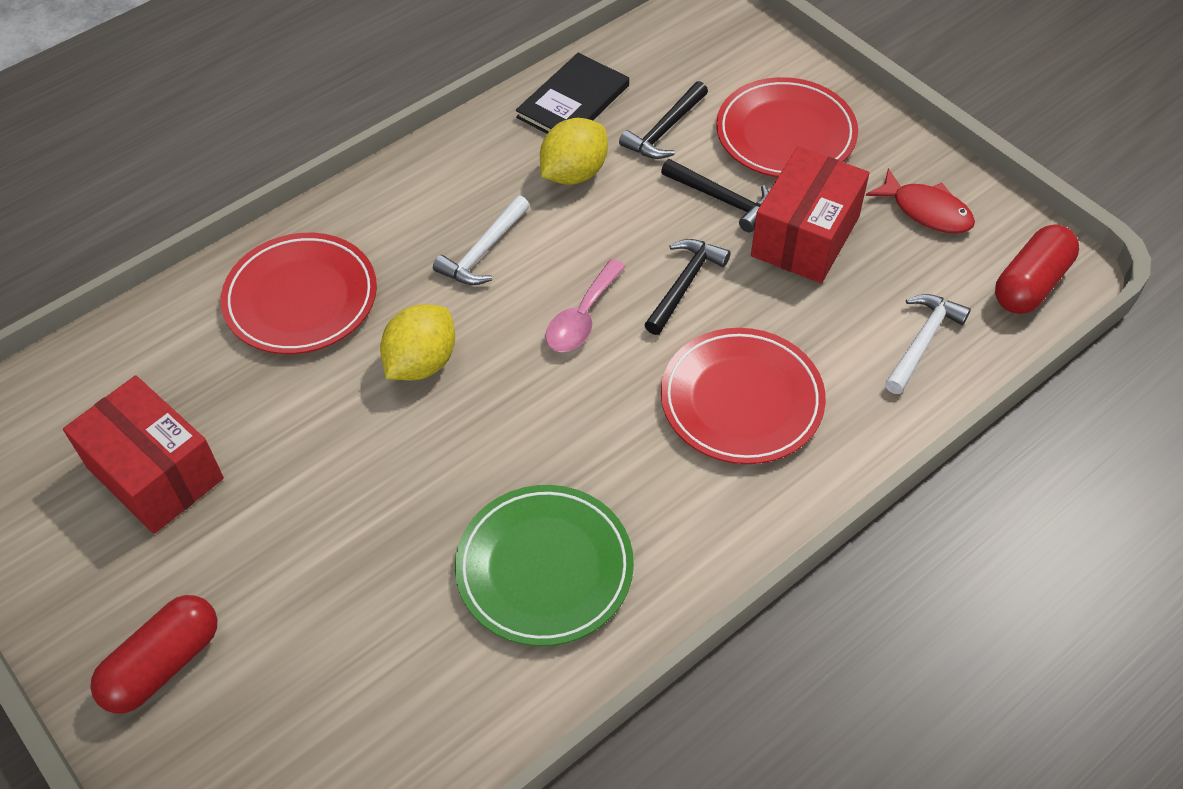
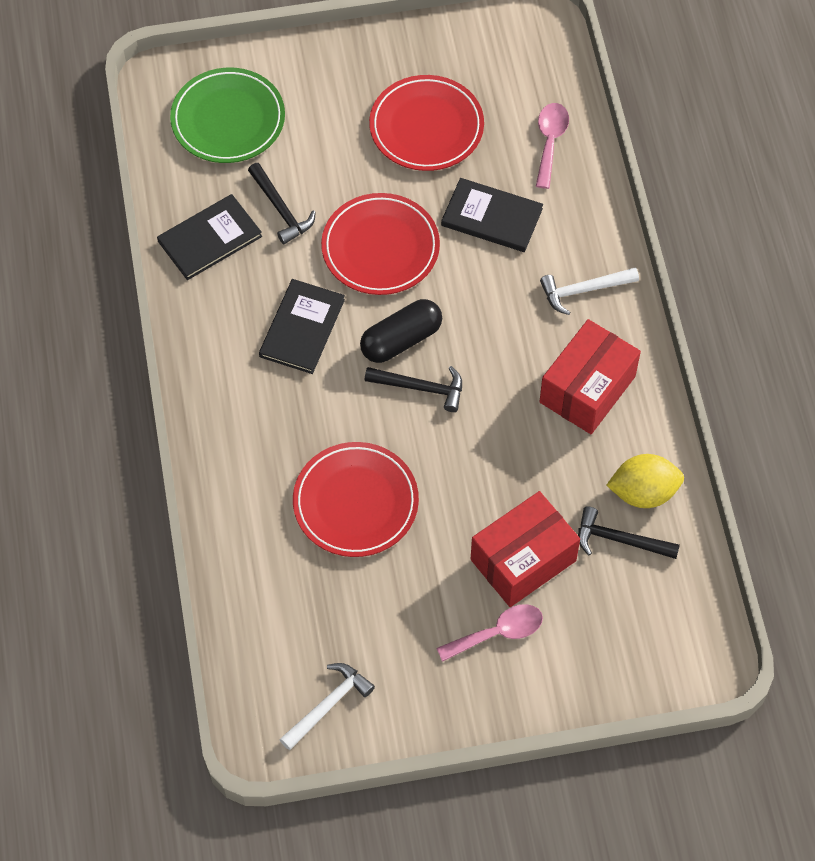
black book: [516,53,629,134] = 1 -> [157,194,262,280] [259,279,345,374] [441,178,543,252] = 3
black capsule: none = 0 -> [360,299,442,363] = 1
pink spoon: [545,259,626,352] = 1 -> [436,604,543,662] [536,103,569,189] = 2
red capsule: [90,595,218,713] [995,224,1079,314] = 2 -> none = 0
red fish: [866,168,975,234] = 1 -> none = 0
yellow lemon: [380,304,455,380] [540,118,608,185] = 2 -> [606,454,684,508] = 1

